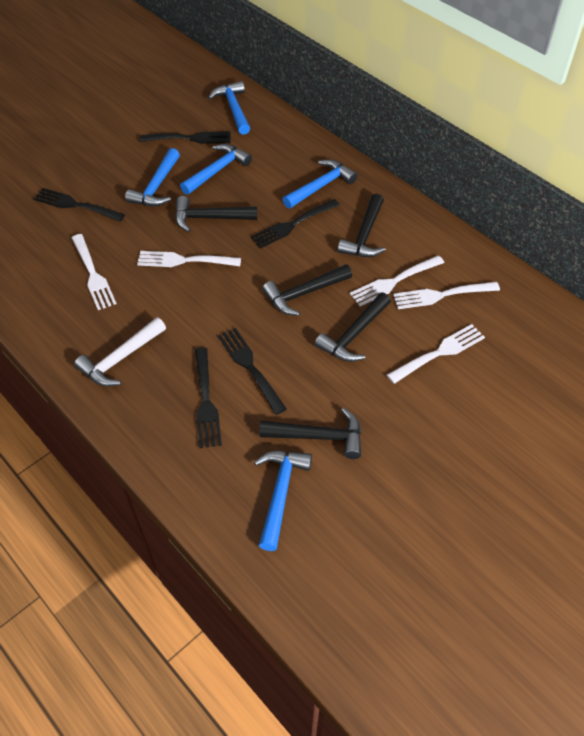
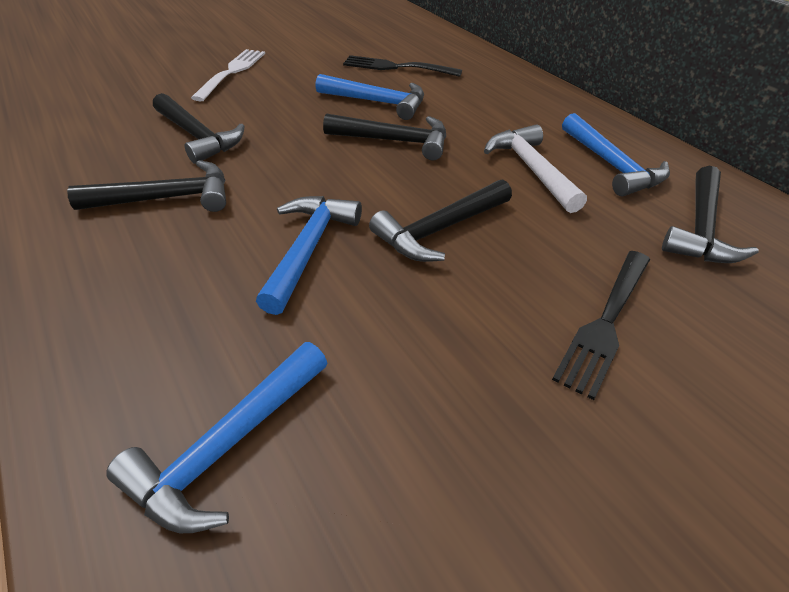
black fork: [34,188,125,221] [140,131,231,144] [195,347,222,448] [218,328,287,415] [251,199,340,249] = 5 -> [343,55,462,77] [552,251,650,400] = 2
blue hammer: [125,148,180,206] [180,144,252,195] [208,81,250,135] [254,451,312,551] [283,159,358,209] = 5 -> [106,342,327,533] [256,196,362,315] [315,74,424,120] [562,113,670,197] = 4
white fork: [72,234,117,310] [137,251,241,267] [350,255,444,306] [387,324,485,384] [393,282,500,309] = 5 -> [191,49,265,101] = 1

